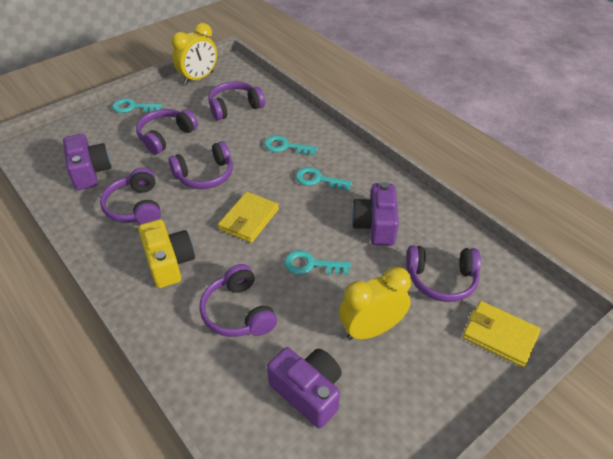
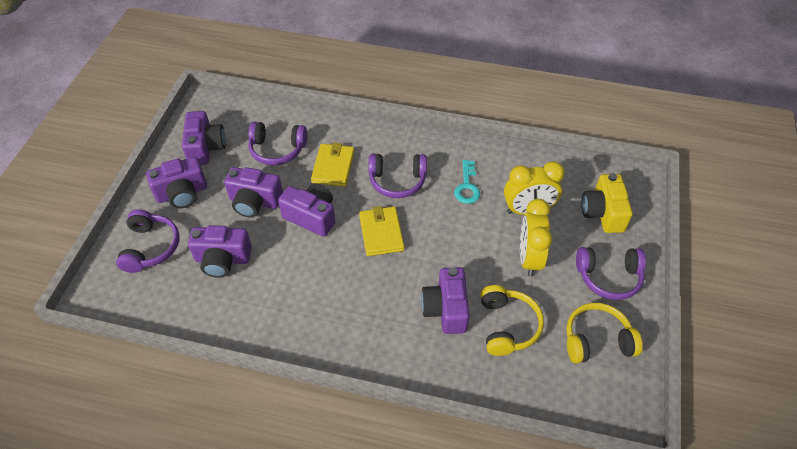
purple camera: [63,134,112,190] [267,347,342,429] [352,182,399,246] = 3 -> [146,157,207,208] [182,111,226,165] [188,225,252,278] [224,167,283,218] [278,183,335,237] [421,267,470,334] = 6
purple headphones: [100,167,161,225] [136,109,198,154] [169,141,233,189] [200,264,277,337] [208,81,265,121] [406,245,481,302] = 6 -> [116,209,180,273] [248,122,307,165] [369,154,427,198] [576,247,646,300] = 4
turquoise key: [112,98,163,113] [264,135,318,156] [284,250,351,275] [295,167,352,191] = 4 -> [454,160,480,204] = 1
yellow headphones: none = 0 -> [480,285,544,356] [566,303,643,363] = 2

